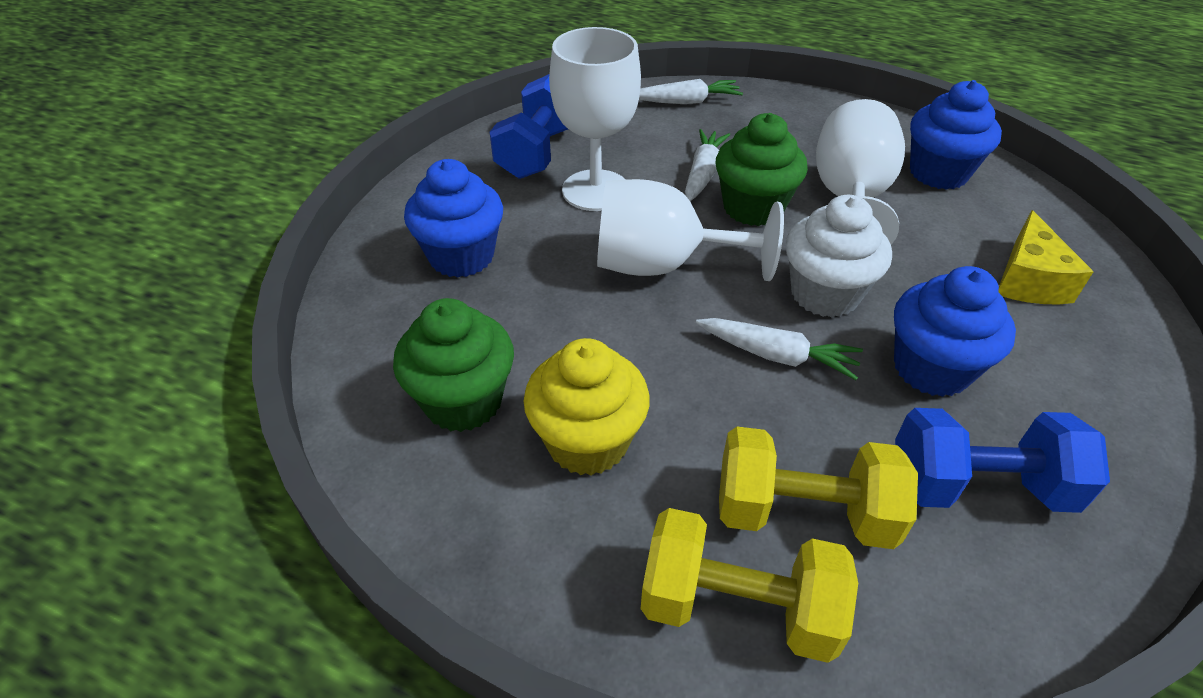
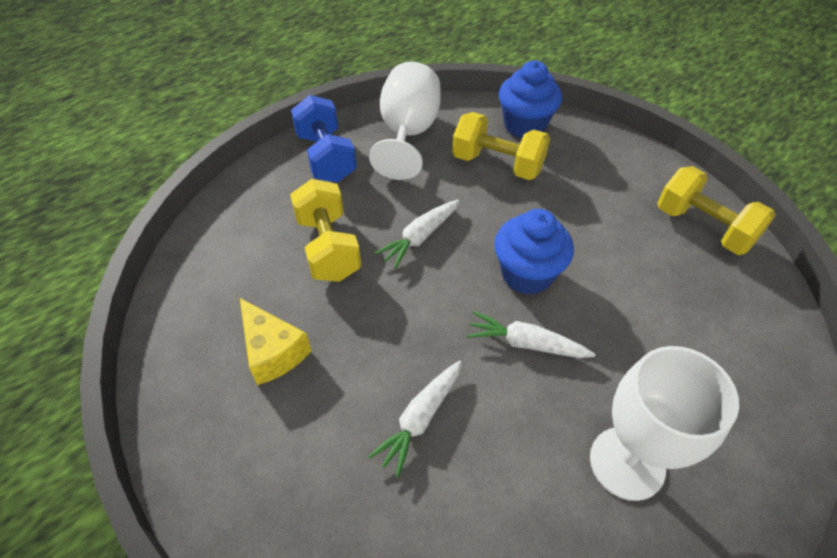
blue cupcake: [404,159,503,278] [894,266,1016,397] [910,80,1002,190] = 3 -> [494,209,574,295] [499,61,562,138] = 2
blue dumbbell: [490,74,568,179] [895,408,1110,513] = 2 -> [291,95,357,182] = 1
green cupcake: [393,298,514,432] [716,113,808,226] = 2 -> none = 0
white cupcake: [786,195,892,318] = 1 -> none = 0
white goblet: [549,27,641,211] [597,179,784,281] [816,99,905,245] = 3 -> [369,62,441,180] [590,346,739,501] = 2
yellow cupcake: [524,338,650,476] = 1 -> none = 0
yellow dumbbell: [641,508,858,663] [719,427,918,549] = 2 -> [290,179,362,282] [452,112,550,180] [657,166,776,255] = 3

